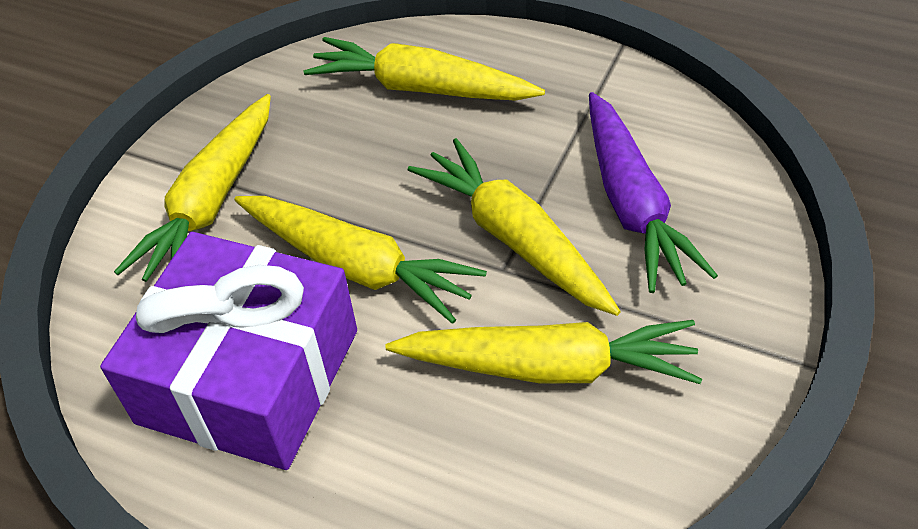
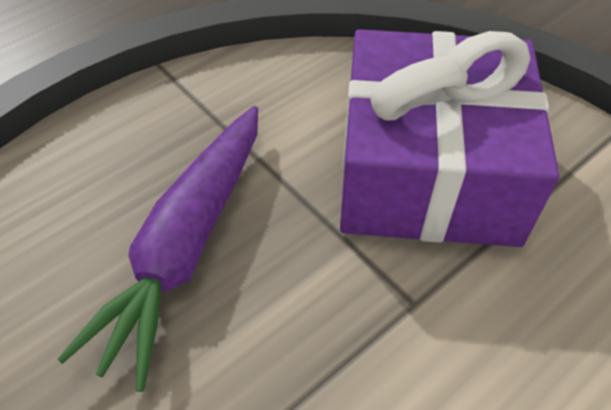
yellow carrot: [114,94,271,282] [234,196,487,324] [304,37,545,101] [386,320,702,384] [408,138,621,316] = 5 -> none = 0

